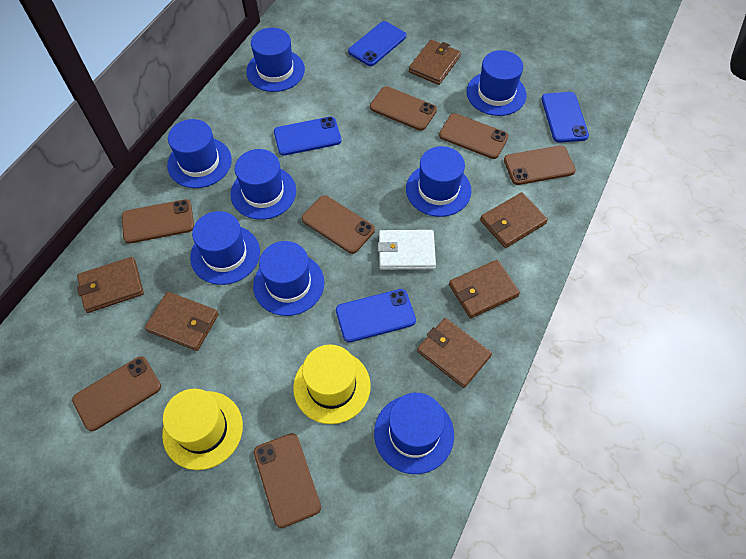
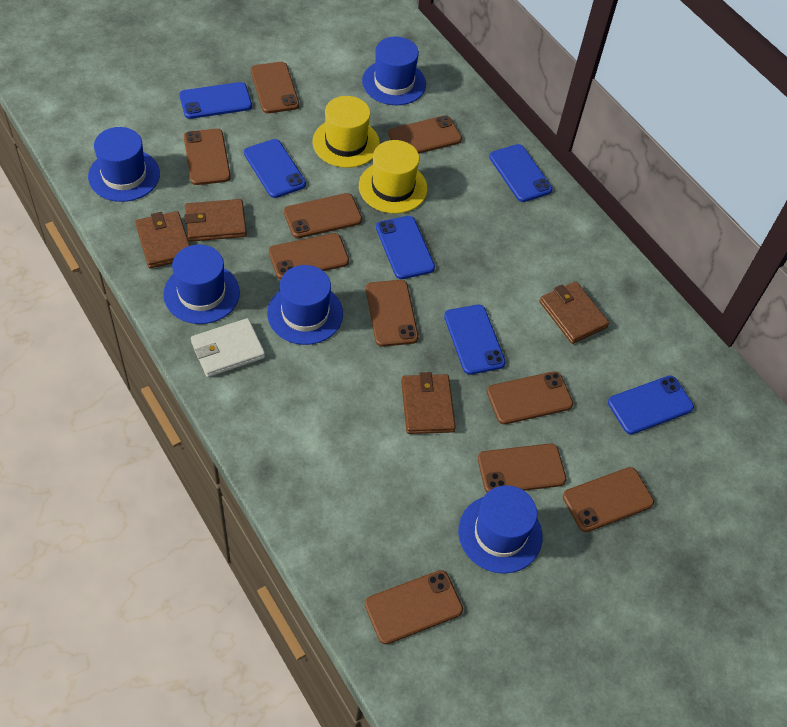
blue hat: [167,119,232,188] [190,211,260,285] [230,149,296,220] [246,28,305,92] [253,241,324,316] [374,393,454,474] [406,146,471,217] [467,50,526,116] = 8 -> [88,127,160,202] [163,244,240,324] [267,265,343,345] [362,37,426,105] [458,485,542,574] = 5
blue phone: [274,117,341,156] [336,289,416,342] [348,21,406,66] [541,92,589,143] = 4 -> [179,82,252,119] [244,139,306,198] [376,216,435,279] [444,304,506,375] [489,144,552,202] [608,376,694,434] = 6
brown phone: [72,356,161,431] [122,199,194,244] [254,433,321,528] [302,195,375,254] [370,86,437,131] [439,113,509,159] [504,145,576,185] = 7 -> [184,129,231,185] [251,62,299,113] [269,233,349,279] [284,193,362,238] [365,570,463,644] [366,280,419,347] [388,115,462,154] [478,444,566,492] [487,371,573,424] [563,467,654,532] = 10
brown wallet: [77,257,144,313] [145,292,219,351] [409,40,461,85] [417,318,492,388] [449,260,520,318] [480,192,548,248] = 6 -> [135,211,190,268] [184,199,247,242] [401,372,456,434] [539,281,609,344] = 4

